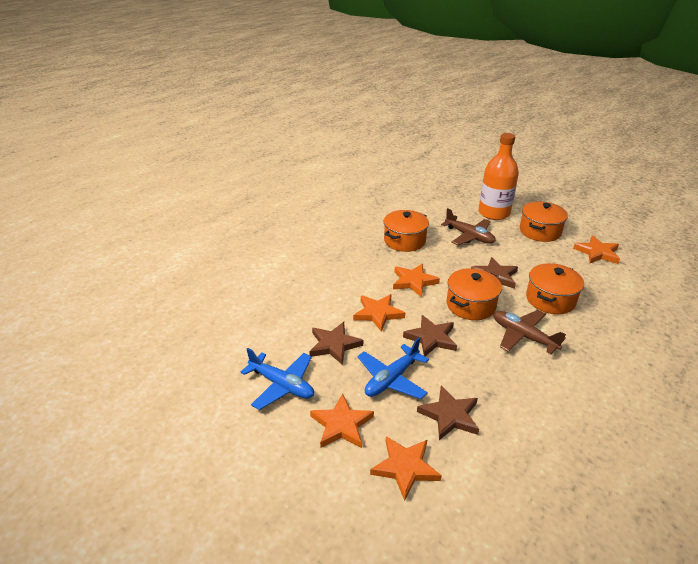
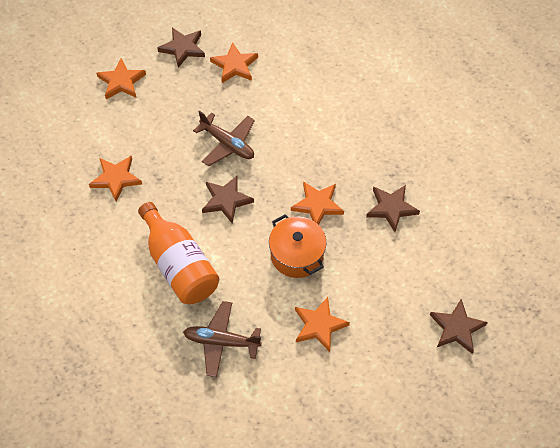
blue plane: [241,348,314,410] [357,337,429,399] = 2 -> none = 0
orange pot: [384,210,429,252] [447,268,502,320] [520,201,568,242] [526,263,584,314] = 4 -> [269,214,327,278] = 1

